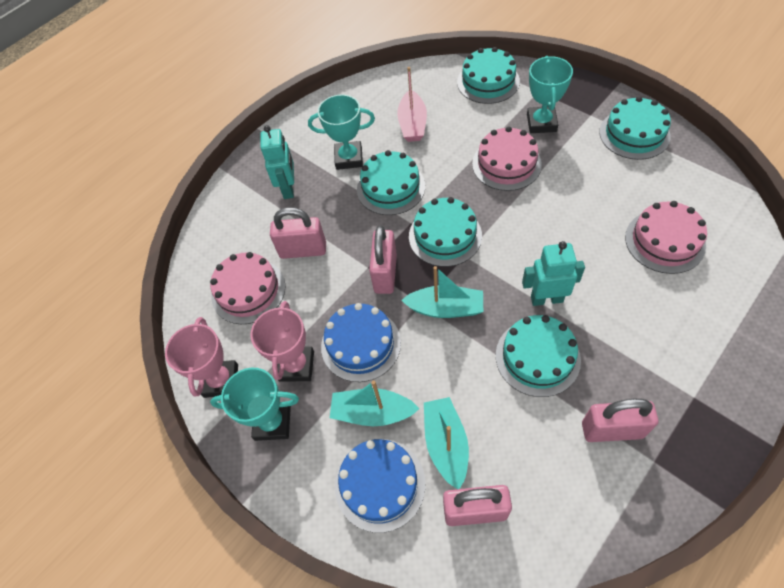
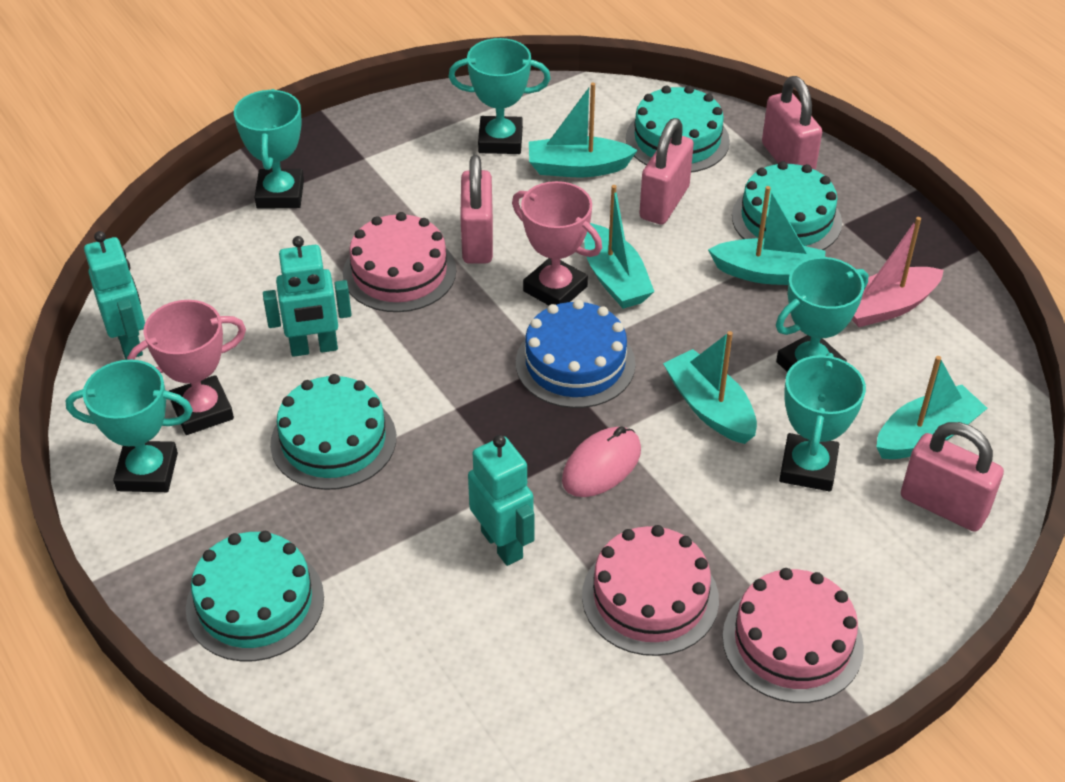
blue cake: [321,303,401,382] [335,439,425,533] = 2 -> [516,300,636,408] = 1
pink mouse: none = 0 -> [562,427,641,497] = 1
turquoise boat: [330,381,419,426] [401,266,483,318] [424,397,469,489] = 3 -> [529,83,638,177] [584,185,654,309] [663,331,757,444] [708,186,826,285] [876,356,988,459] = 5
turquoise cake: [357,150,425,215] [409,197,482,267] [457,47,520,104] [496,315,581,397] [599,96,671,160] = 5 -> [186,531,324,661] [270,374,396,490] [626,86,730,173] [732,161,842,250] = 4
turquoise robot: [260,125,294,199] [522,241,585,306] = 2 -> [84,231,145,360] [263,236,352,357] [468,435,534,566] = 3
turquoise trophy: [210,368,299,441] [308,94,375,170] [527,56,573,133] = 3 -> [66,360,193,492] [234,89,304,209] [448,38,551,154] [776,257,868,372] [779,353,866,492] = 5

